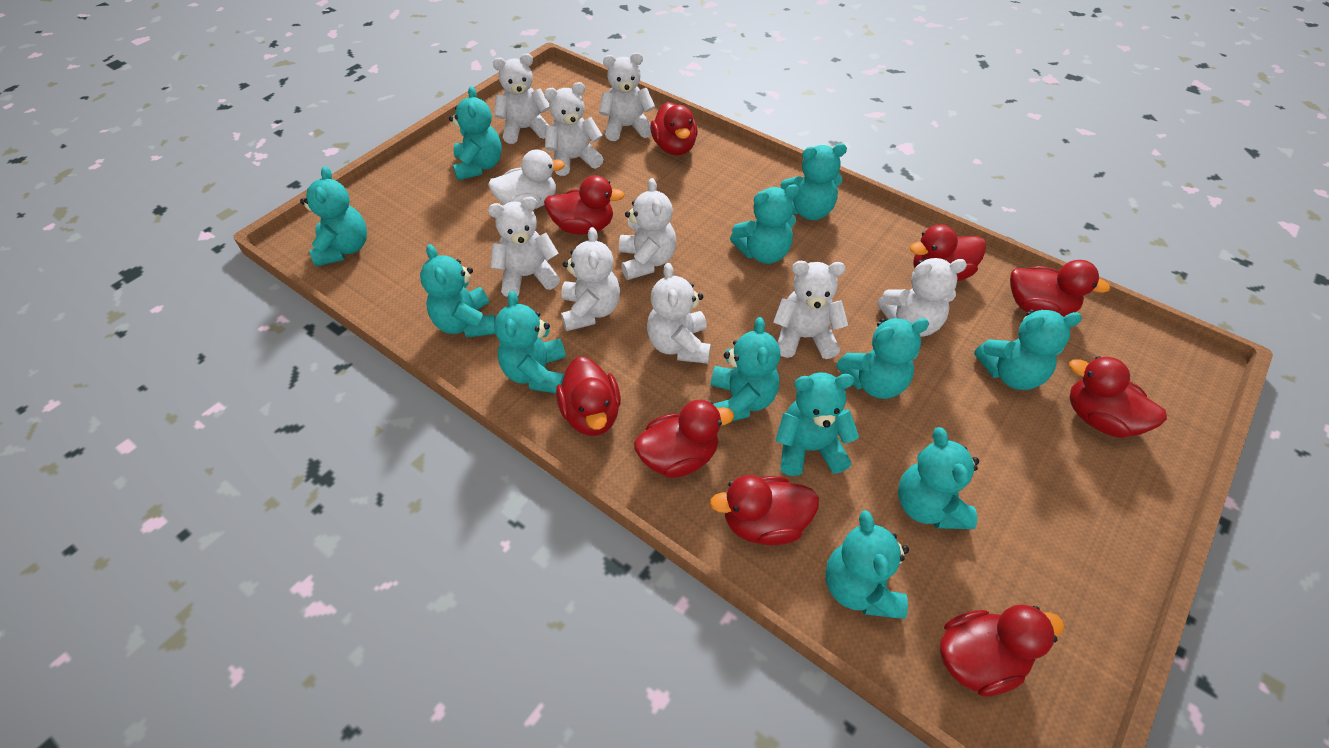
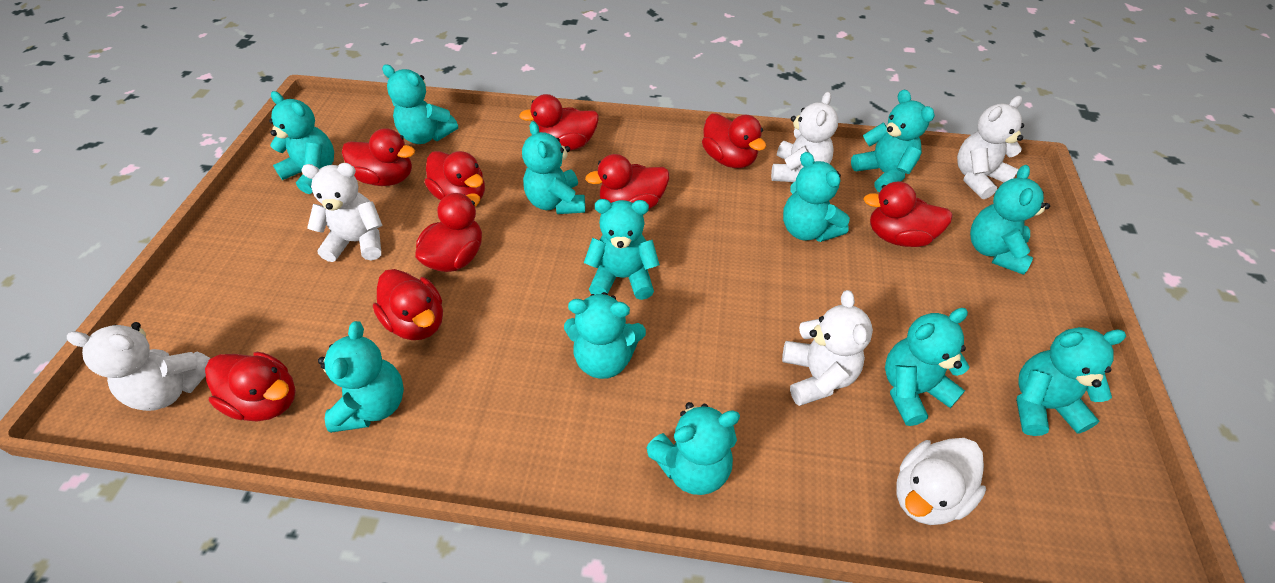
white teddy bear: [488,197,560,297] [493,54,550,144] [544,82,603,176] [561,227,620,331] [599,52,655,141] [619,178,676,280] [647,263,711,364] [773,261,848,359] [877,258,967,337] = 9 -> [67,322,211,411] [301,163,382,262] [771,92,838,182] [782,290,873,406] [957,96,1024,199] = 5

